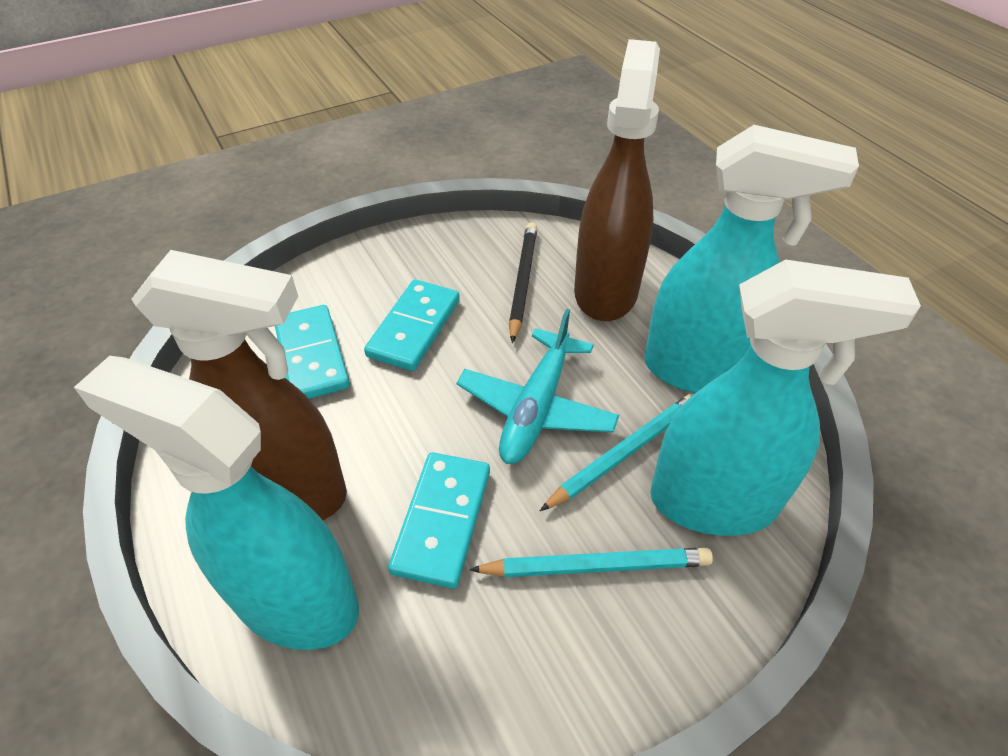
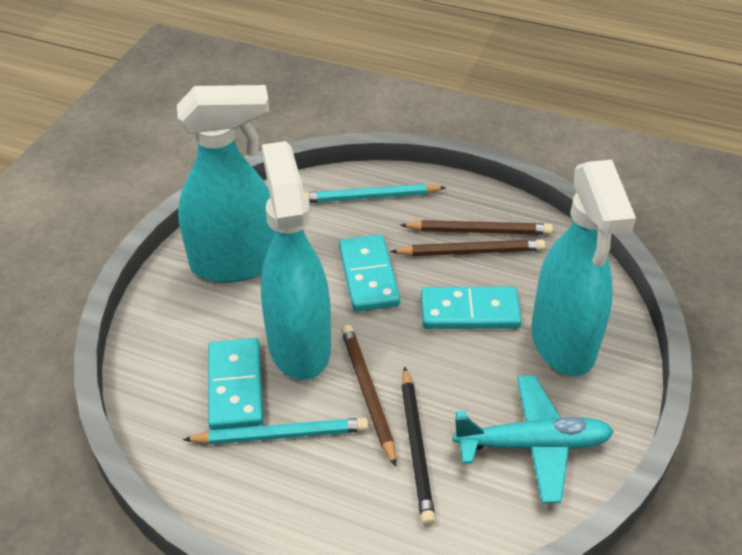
brown pencil: none = 0 -> [341,325,396,467] [390,240,545,256] [400,220,553,235] = 3
brown spray bottle: [131,250,347,520] [574,39,660,321] = 2 -> none = 0

